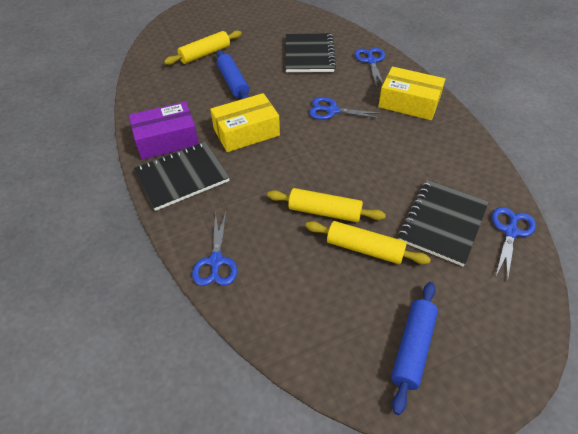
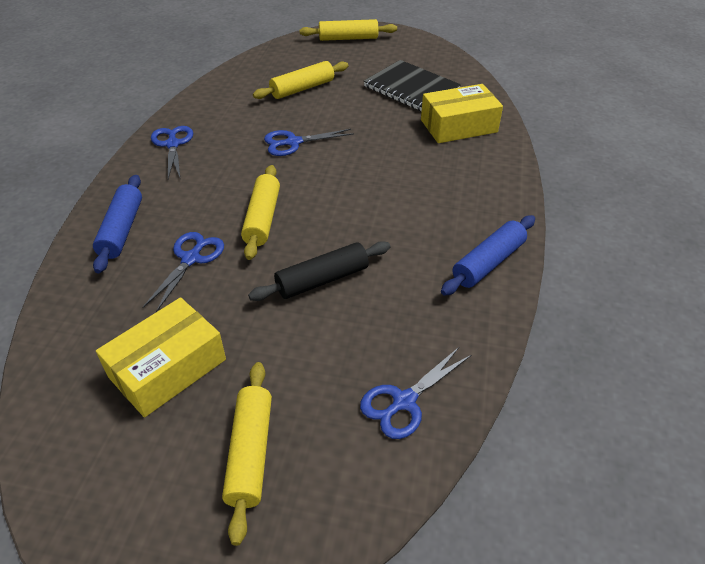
black notebook: [134,142,230,211] [285,33,336,72] [398,180,489,266] = 3 -> [364,60,461,111] = 1
black rolling pin: none = 0 -> [248,241,390,301] = 1
purple box: [129,102,199,160] = 1 -> none = 0
yellow rolling pin: [164,30,242,65] [267,188,386,222] [306,221,431,265] = 3 -> [222,362,272,546] [241,165,280,260] [253,61,349,99] [300,19,397,41] = 4

